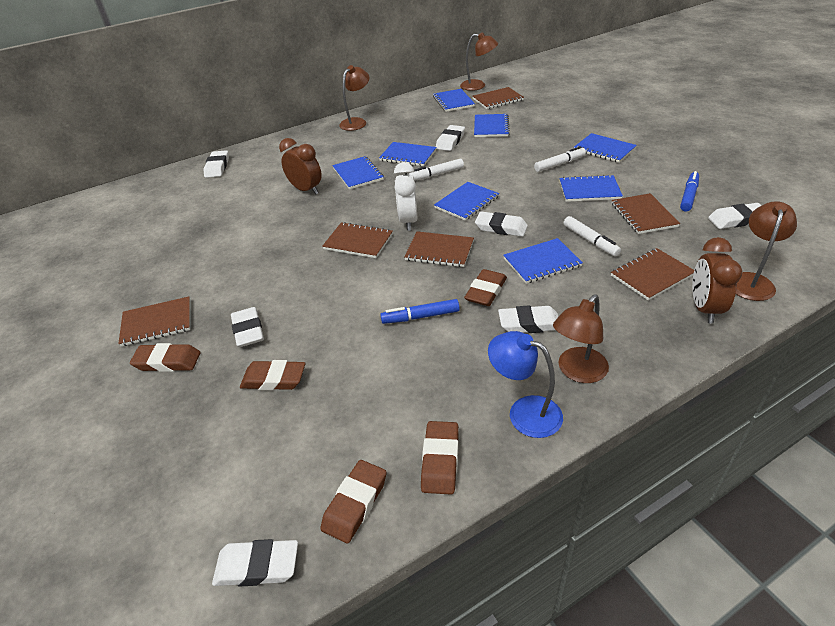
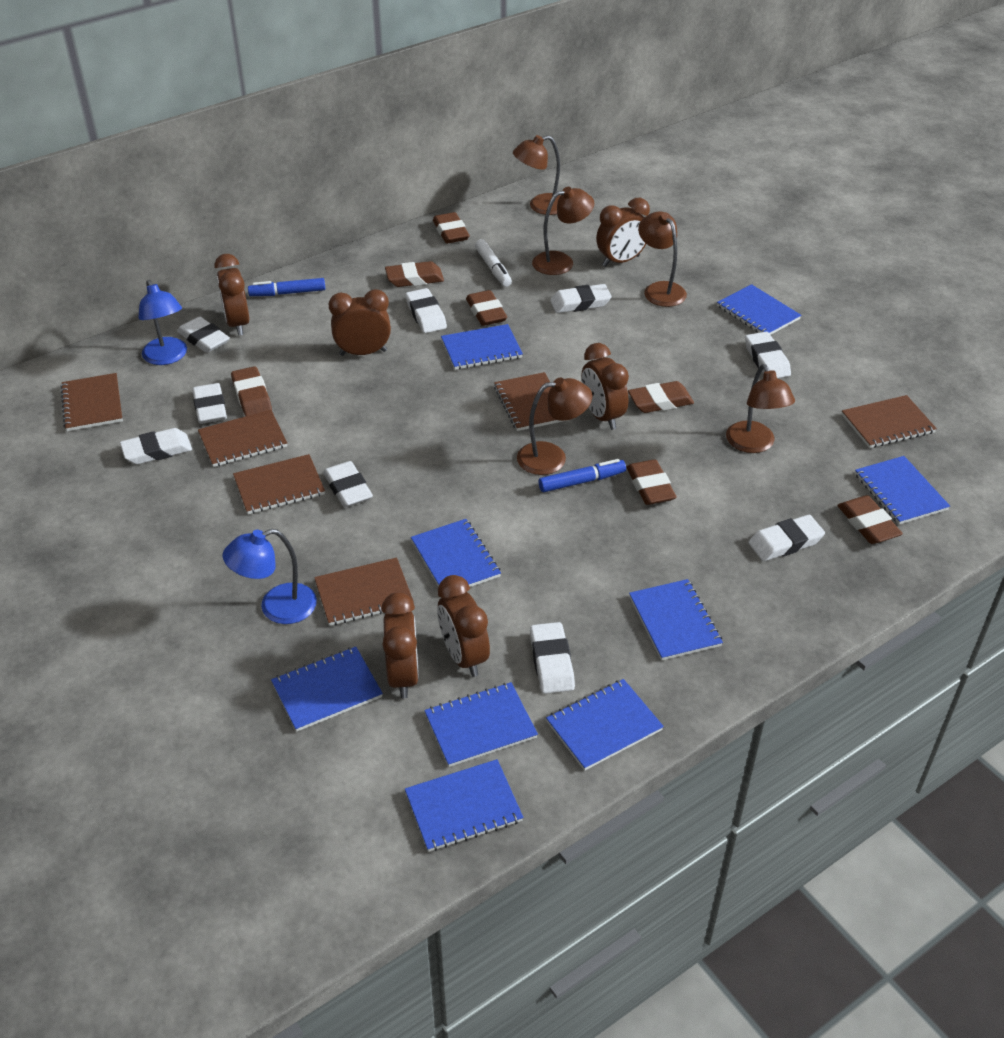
blue lamp: [488,331,563,438] = 1 -> [139,280,187,365] [222,529,317,624] = 2
blue notebook: [332,156,384,189] [379,142,436,166] [433,89,475,112] [434,182,499,221] [474,114,510,137] [503,238,583,284] [559,174,623,202] [574,133,637,163] = 8 -> [271,647,383,732] [405,759,523,852] [411,519,501,587] [424,682,538,767] [441,324,523,370] [546,679,664,771] [629,579,723,661] [717,284,801,335] [855,456,950,525] = 9
brown clock: [279,138,322,195] [692,237,742,324] = 2 -> [215,254,249,336] [329,289,391,356] [381,592,419,698] [437,575,490,677] [581,343,629,430] [596,198,650,267] = 6
brown eraser: [130,343,200,372] [240,360,305,390] [321,460,387,544] [421,421,459,495] [464,269,507,306] = 5 -> [231,366,272,416] [385,261,444,287] [433,212,469,244] [466,290,507,326] [627,459,676,505] [628,381,694,413] [837,495,903,544] = 7
brown lamp: [339,65,369,131] [460,32,498,91] [553,294,609,383] [736,201,797,301] = 4 -> [513,135,561,215] [517,378,592,475] [532,187,594,275] [638,211,687,307] [726,364,795,453] = 5
white clock: [394,162,418,231] = 1 -> none = 0
white eraser: [203,150,229,178] [212,539,298,587] [231,307,264,347] [436,125,465,151] [475,211,528,237] [498,306,559,333] [708,203,762,229] = 7 -> [120,428,192,464] [177,317,230,353] [192,383,227,424] [323,461,373,507] [405,288,447,333] [530,622,575,694] [550,284,612,313] [745,332,791,378] [748,515,825,561] = 9
white marker: [408,159,464,181] [534,146,586,172] [564,216,621,257] = 3 -> [475,239,512,287] = 1

